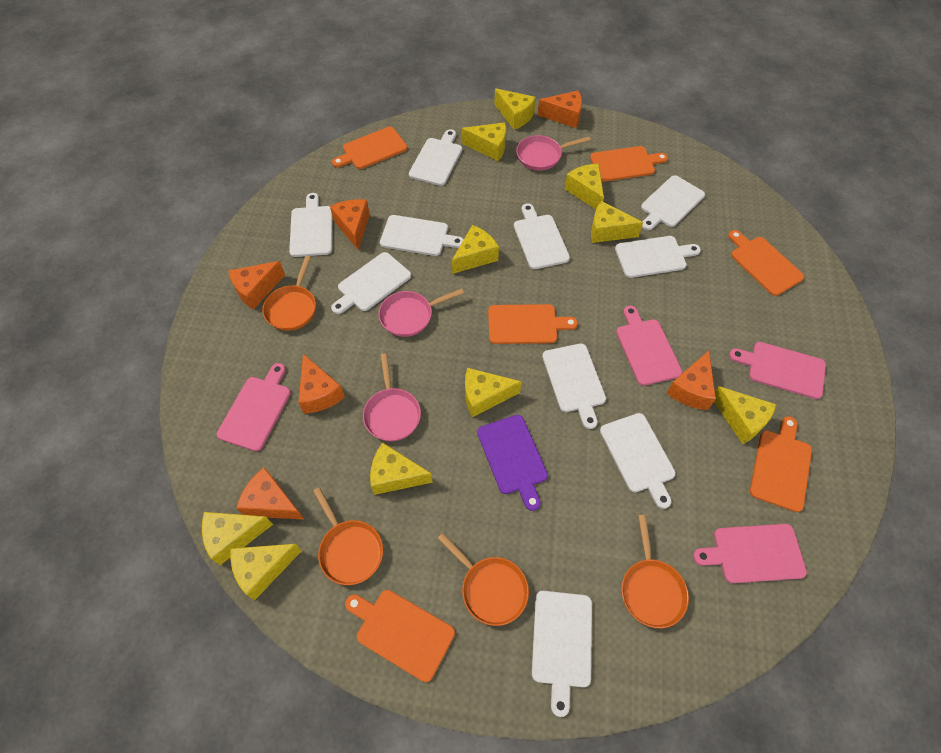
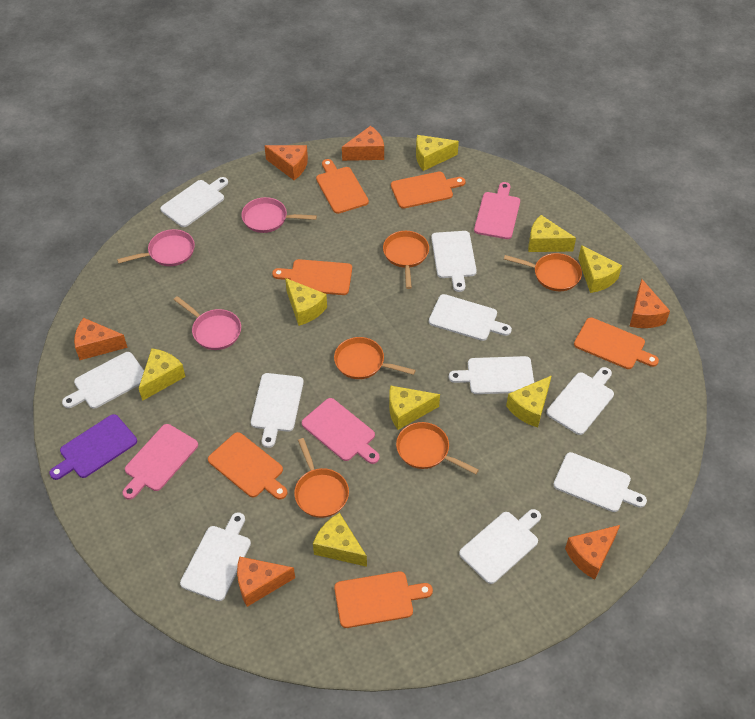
orange pan: [262,256,316,331] [313,487,383,585] [437,533,529,626] [621,515,689,628] = 4 -> [294,438,349,518] [334,337,416,379] [383,231,429,289] [396,422,479,474] [504,253,582,291] = 5
pink cutting board: [217,363,291,451] [616,306,682,386] [693,524,807,583] [729,342,826,399] = 4 -> [122,424,198,499] [302,398,380,464] [474,182,520,239] = 3
yellow cheese: [202,512,273,565] [230,544,302,600] [370,442,433,495] [452,225,499,274] [462,122,506,161] [465,368,522,417] [494,88,536,130] [565,164,604,209] [591,201,643,243] [714,386,777,444] = 10 -> [139,348,186,401] [285,278,327,326] [313,513,367,567] [389,385,440,430] [416,135,459,171] [506,375,552,427] [528,215,576,252] [578,245,622,293] = 8

